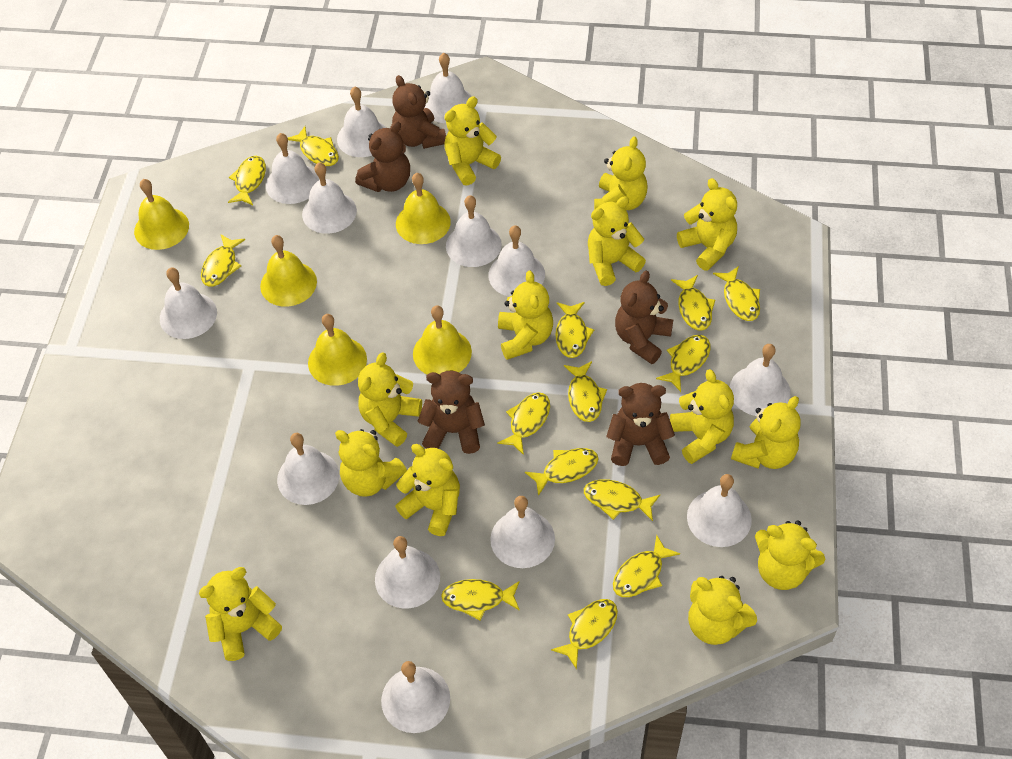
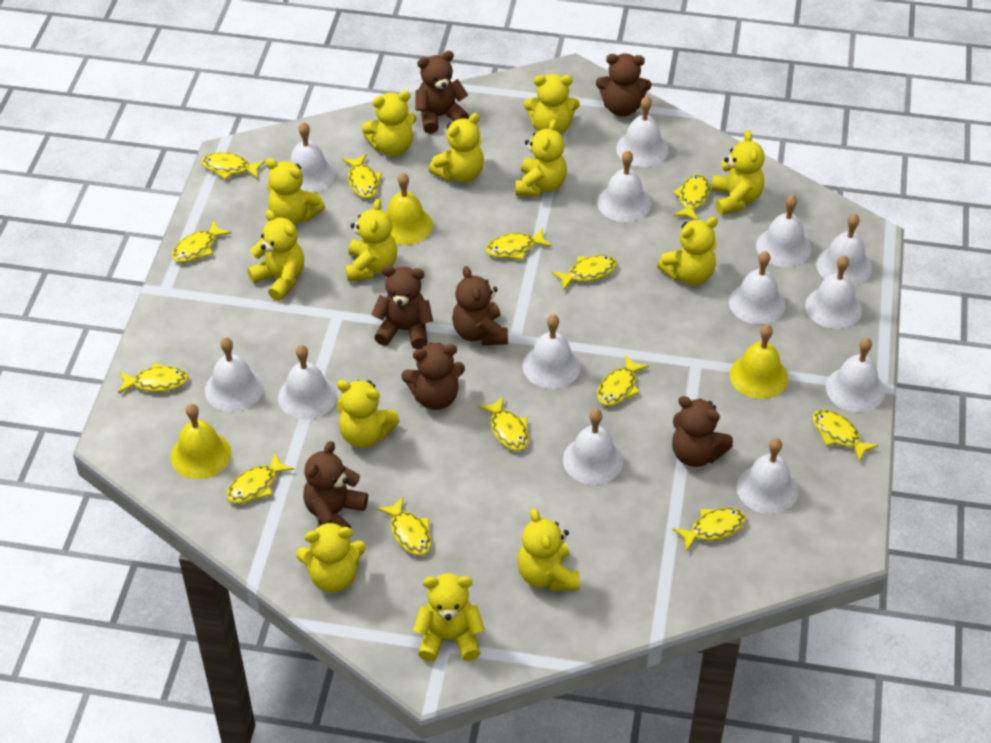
brown teddy bear: [355,121,410,192] [392,75,446,149] [417,370,485,454] [606,383,675,466] [615,271,673,364] = 5 -> [303,441,368,528] [371,265,433,349] [401,343,465,410] [415,51,469,134] [452,266,508,345] [596,53,651,117] [672,396,733,467] = 7
yellow bell: [134,179,189,250] [260,235,317,307] [308,314,367,386] [396,173,451,244] [413,305,472,375] = 5 -> [171,404,232,479] [387,173,433,245] [730,324,788,399] = 3
yellow fish: [201,234,245,287] [228,156,266,205] [288,126,339,166] [441,579,520,620] [497,392,550,455] [525,448,599,496] [551,599,618,670] [555,302,594,358] [564,361,607,422] [584,479,660,521] [613,534,680,597] [656,335,710,392] [671,275,715,331] [713,266,760,321] = 14 -> [118,363,188,394] [172,220,231,262] [202,152,265,179] [227,453,294,504] [342,154,382,198] [377,497,432,556] [478,396,529,451] [486,228,552,260] [552,255,617,291] [597,355,649,406] [672,508,746,552] [673,175,710,220] [813,410,878,462] = 13

